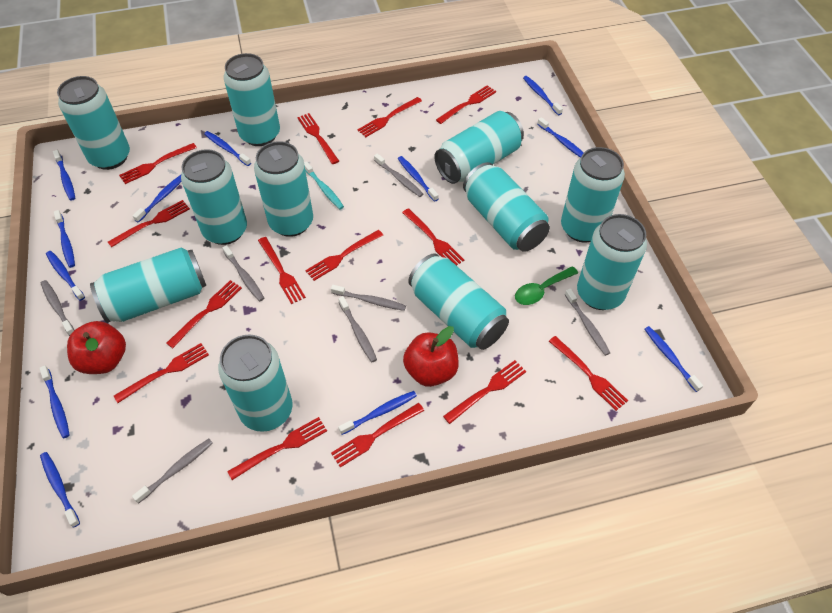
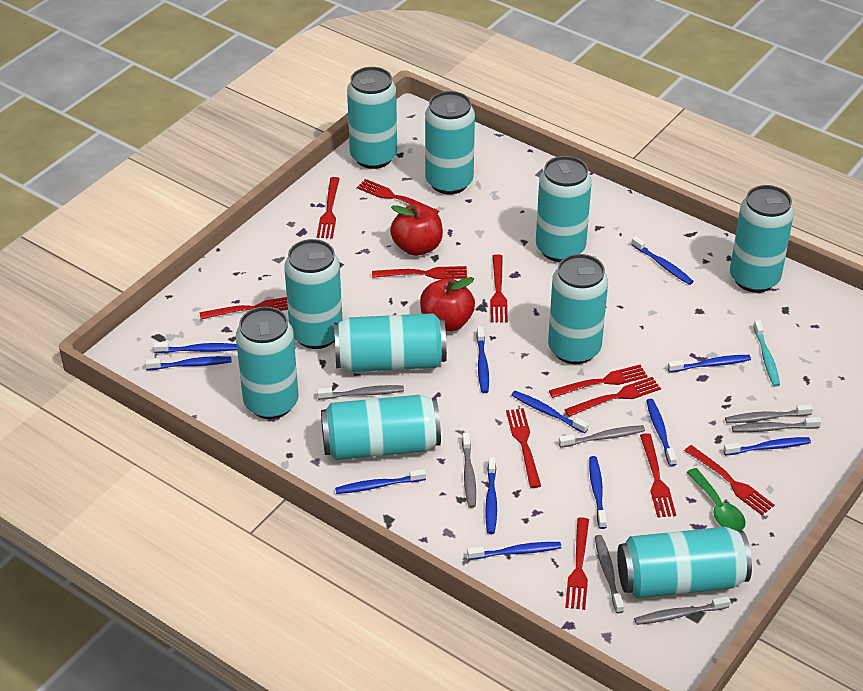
red fork: [108,200,190,247] [114,343,209,403] [119,143,197,184] [166,280,242,348] [227,417,327,480] [258,237,306,304] [297,113,339,164] [305,230,383,281] [331,403,424,468] [357,97,422,137] [402,208,464,266] [436,85,496,124] [443,360,526,424] [549,336,628,411] = 14 -> [199,297,288,319] [317,177,340,239] [357,179,439,214] [372,266,467,279] [490,254,508,322] [506,408,541,488] [549,365,648,398] [564,377,661,417] [565,517,589,610] [640,433,676,518] [684,445,775,515] = 11
turquoise can: [57,76,130,170] [90,248,206,323] [181,149,247,245] [218,334,293,432] [224,53,280,146] [254,141,313,237] [408,253,509,350] [434,111,524,184] [463,162,550,252] [561,147,625,243] [577,214,647,310] = 11 -> [236,307,298,419] [284,239,343,349] [321,395,441,460] [334,313,447,372] [347,67,397,169] [425,91,475,194] [536,156,592,262] [548,254,608,364] [617,527,752,598] [730,185,794,293] = 10

